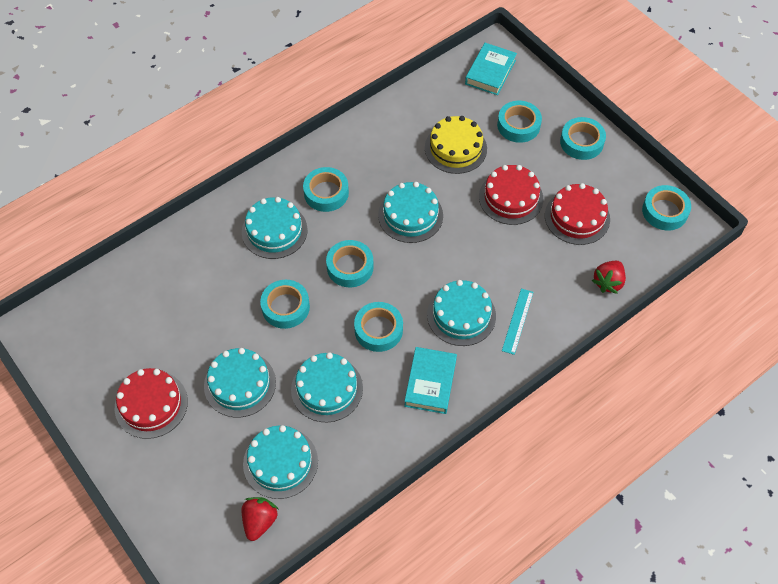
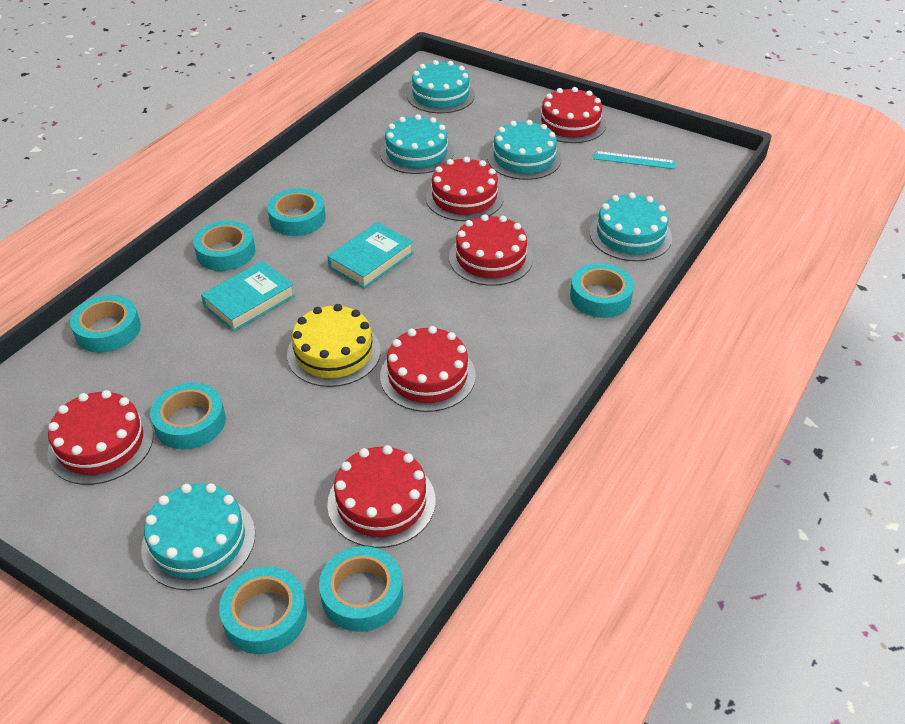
red cake: [115,368,188,439] [479,165,544,225] [545,183,610,245] = 3 -> [47,390,153,485] [327,445,436,548] [380,326,476,412] [426,157,504,221] [449,214,533,286] [535,87,606,143] = 6
red strawberry: [242,497,278,541] [592,261,626,294] = 2 -> none = 0
turquoise cake: [204,348,276,417] [242,197,308,259] [243,425,318,499] [291,353,363,422] [378,182,443,243] [427,280,496,346] = 6 -> [141,483,255,590] [380,114,454,174] [407,60,475,113] [487,120,562,180] [590,192,672,261] = 5

